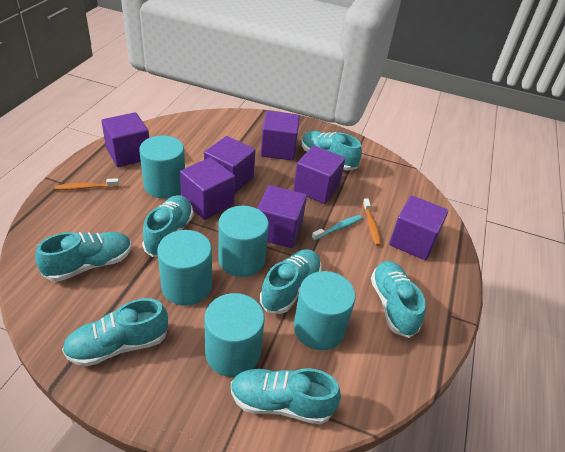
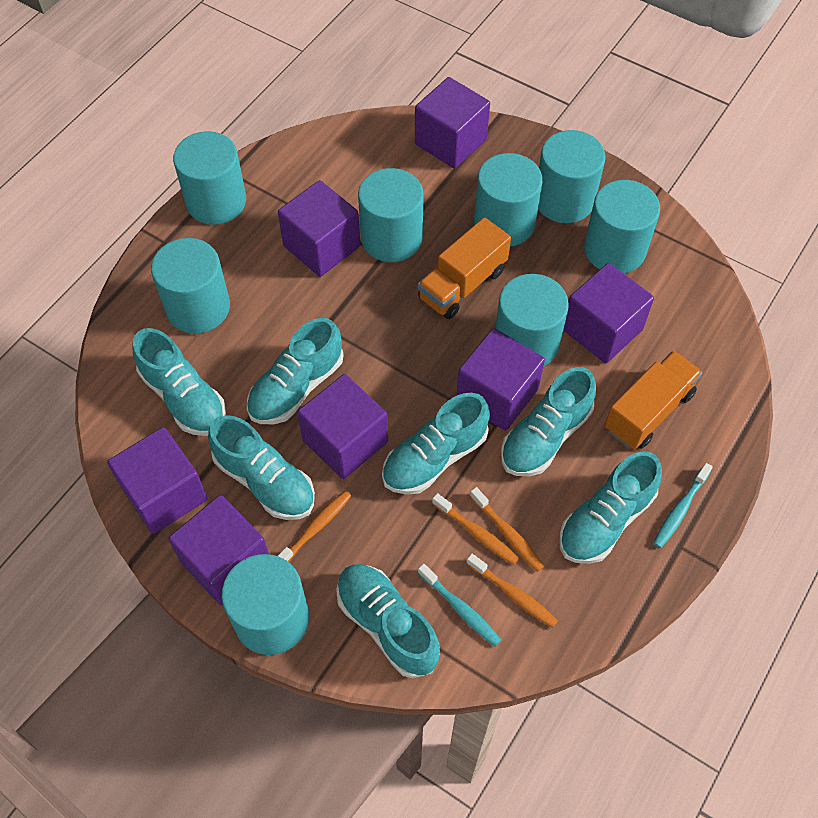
orange toothbrush: [55,178,119,190] [363,198,381,246] = 2 -> [278,490,351,562] [432,493,519,565] [466,554,558,628] [470,487,545,572] = 4
orange truck: none = 0 -> [418,217,511,319] [605,351,703,450] = 2
turquoise cylinder: [139,136,185,198] [157,230,212,306] [204,293,265,377] [218,206,269,277] [294,271,356,350] = 5 -> [151,238,230,334] [173,131,246,225] [222,554,309,655] [358,168,423,262] [474,153,542,247] [495,274,569,367] [538,130,605,223] [584,180,660,273] = 8
turquoise toothbrush: [312,215,362,241] = 1 -> [418,564,501,647] [653,463,713,548] = 2

